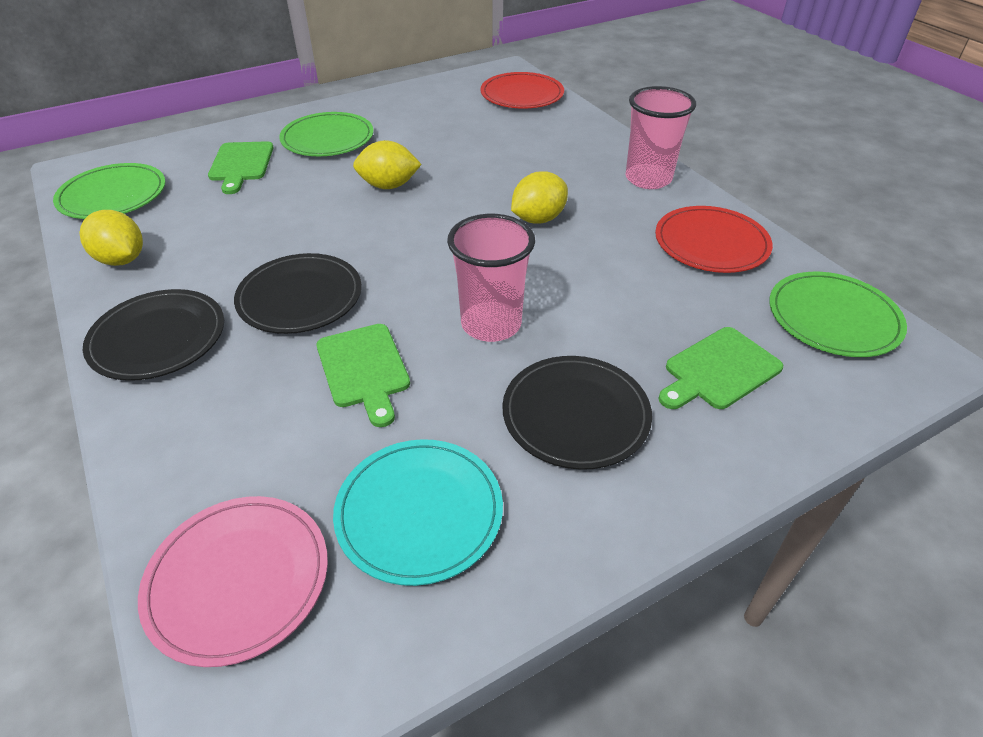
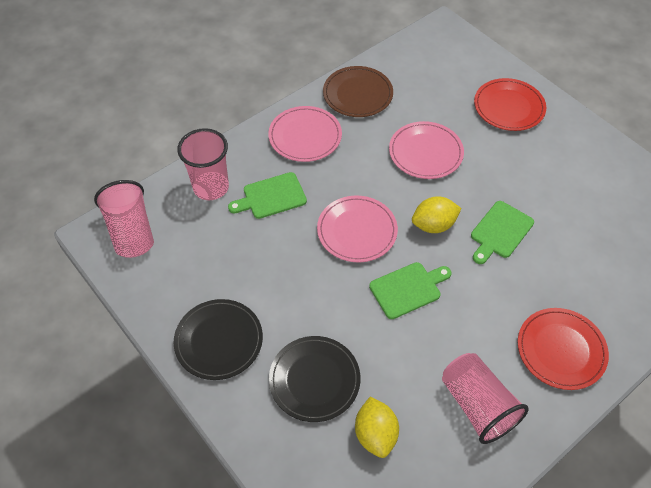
black plate: [83,289,224,381] [234,253,362,334] [502,356,652,470] = 3 -> [174,299,263,380] [269,336,360,422] = 2
brown plate: none = 0 -> [323,66,393,117] = 1
green plate: [53,163,166,219] [279,112,374,156] [769,272,907,357] = 3 -> none = 0
pink cup: [447,214,535,342] [625,86,696,189] = 2 -> [94,180,154,258] [177,128,229,200] [442,353,529,444] = 3
pink plate: [138,496,328,667] = 1 -> [268,106,342,162] [317,196,398,262] [389,121,464,179] = 3
turquoise plate: [333,439,503,586] = 1 -> none = 0
yellow lemon: [79,210,143,266] [353,140,422,189] [511,171,568,224] = 3 -> [355,397,399,458] [412,196,462,233] = 2

